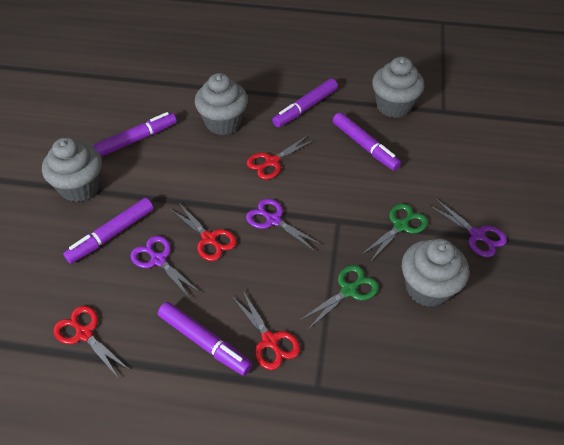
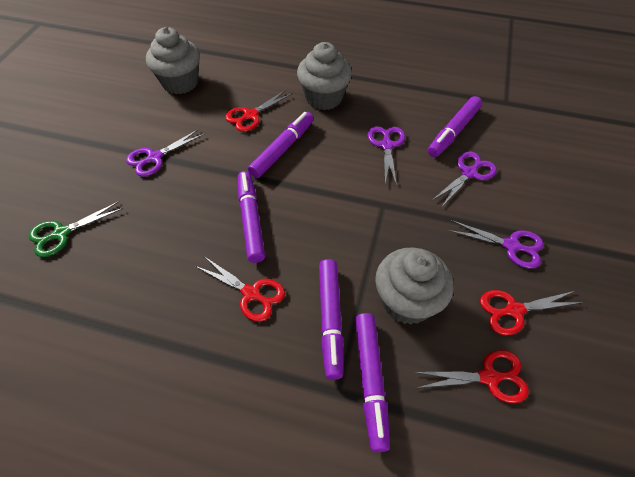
green scissors: [299,265,379,329] [361,203,428,262] = 2 -> [28,201,123,257] = 1
grey cupcake: [42,137,102,202] [195,73,248,135] [372,57,425,118] [402,239,469,307] = 4 -> [146,27,200,94] [297,42,352,110] [375,247,454,325] = 3
purple scissors: [130,236,200,298] [246,199,322,251] [429,199,507,257] = 3 -> [126,129,204,177] [368,127,405,186] [432,152,497,208] [448,220,544,269] = 4

